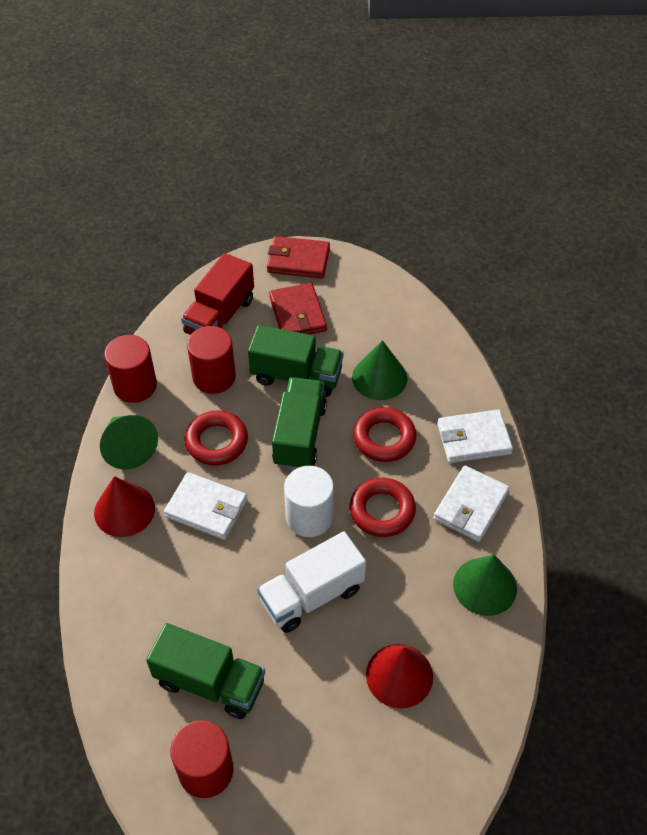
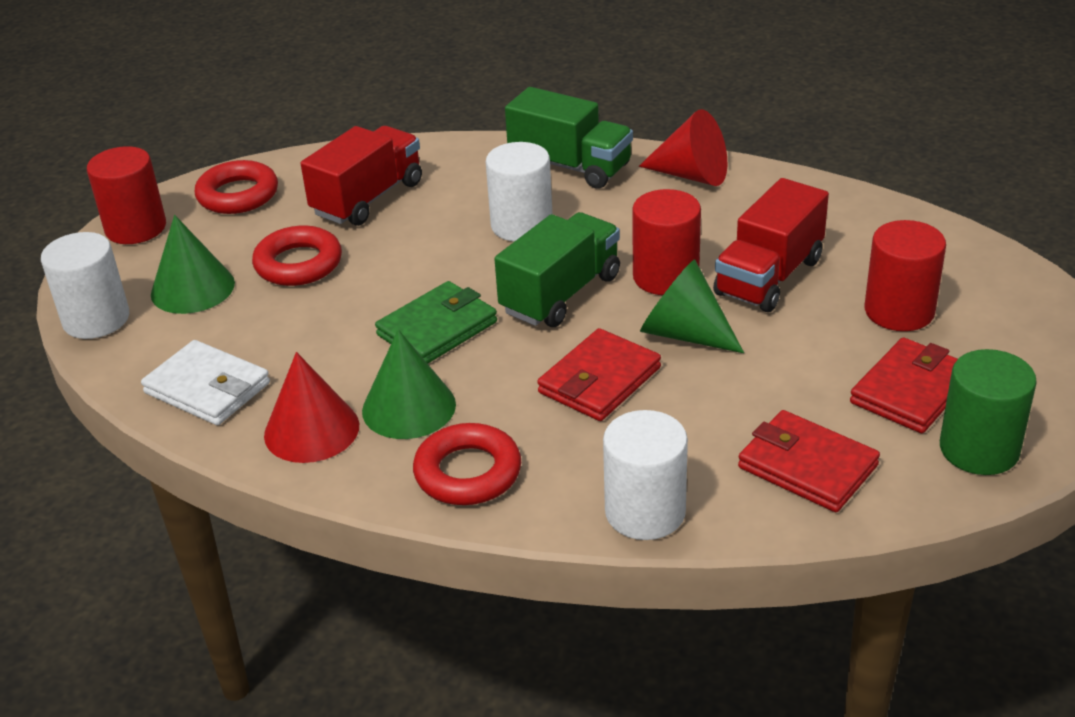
green cylinder: none = 0 -> [940,349,1037,475] = 1
green truck: [146,623,265,719] [248,325,343,397] [272,377,327,469] = 3 -> [495,212,620,327] [505,87,633,189] = 2
green wallet: none = 0 -> [375,281,497,364] = 1
red truck: [181,253,254,335] = 1 -> [301,126,422,226] [713,178,829,312] = 2
red wallet: [267,236,330,279] [269,283,327,335] = 2 -> [537,328,661,421] [738,410,880,512] [850,337,958,433] = 3
white cylinder: [284,466,334,537] = 1 -> [41,232,129,339] [486,142,553,242] [603,410,688,540] = 3
white truck: [257,532,366,633] = 1 -> none = 0
white wallet: [164,472,247,540] [434,466,510,542] [437,410,513,463] = 3 -> [141,340,270,425] = 1

